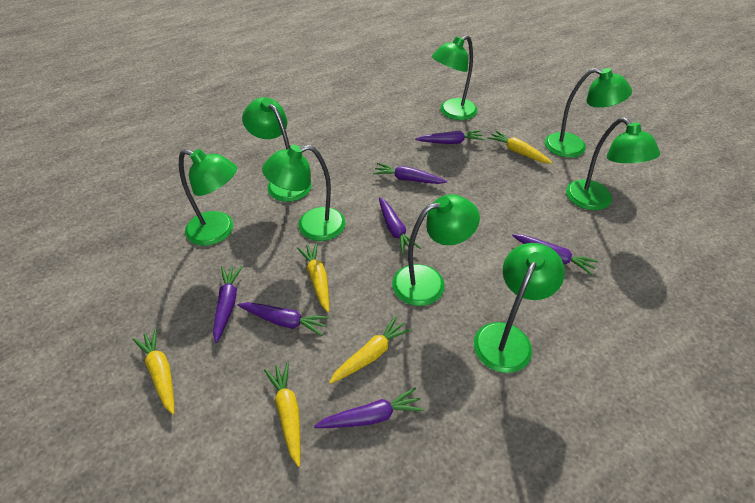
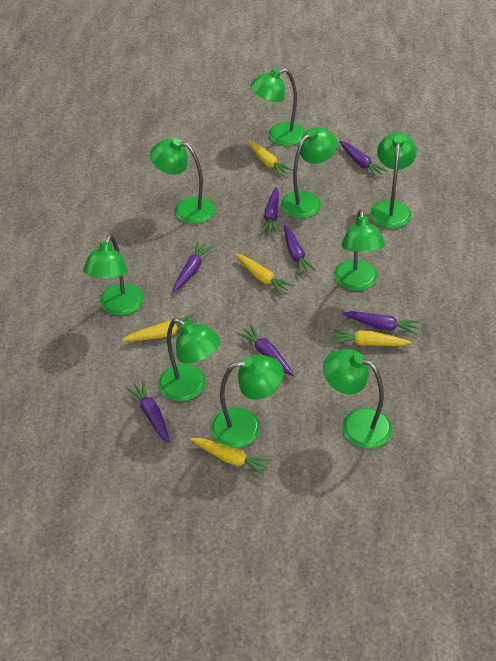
green lamp: [179,149,237,246] [242,97,311,202] [262,145,345,241] [392,194,480,306] [432,35,478,120] [474,243,565,373] [545,68,632,158] [566,117,660,210] = 8 -> [83,235,144,316] [150,138,215,224] [159,318,220,401] [211,355,284,448] [250,68,306,146] [281,127,337,218] [323,349,392,449] [334,209,385,291] [370,132,417,228] = 9

